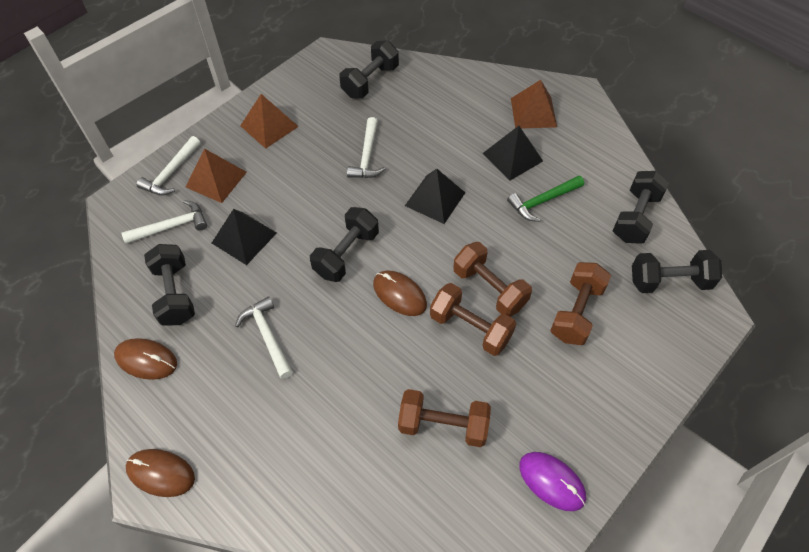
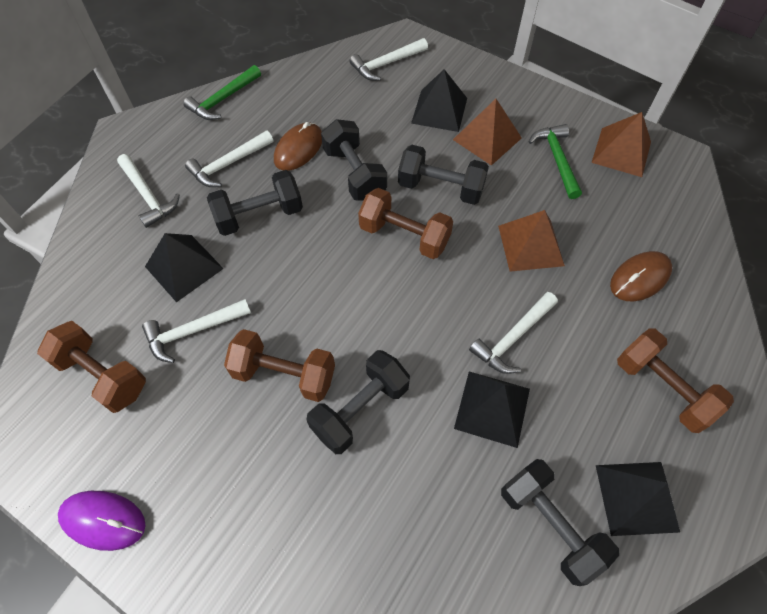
black pyramid: [212,209,277,265] [405,169,466,224] [483,126,543,181] = 3 -> [145,233,224,302] [411,69,467,132] [454,371,530,448] [596,462,680,536] = 4
brown mouse: [114,338,177,380] [126,449,195,497] [373,271,427,316] = 3 -> [274,122,322,171] [610,251,672,301] = 2
green hammer: [507,176,584,222] = 1 -> [183,65,261,120] [529,124,582,199] = 2
white hammer: [121,200,207,244] [136,136,201,195] [235,296,293,379] [347,117,385,178] = 4 -> [117,154,180,228] [142,299,251,363] [185,130,273,187] [350,38,428,81] [469,292,558,374] = 5

